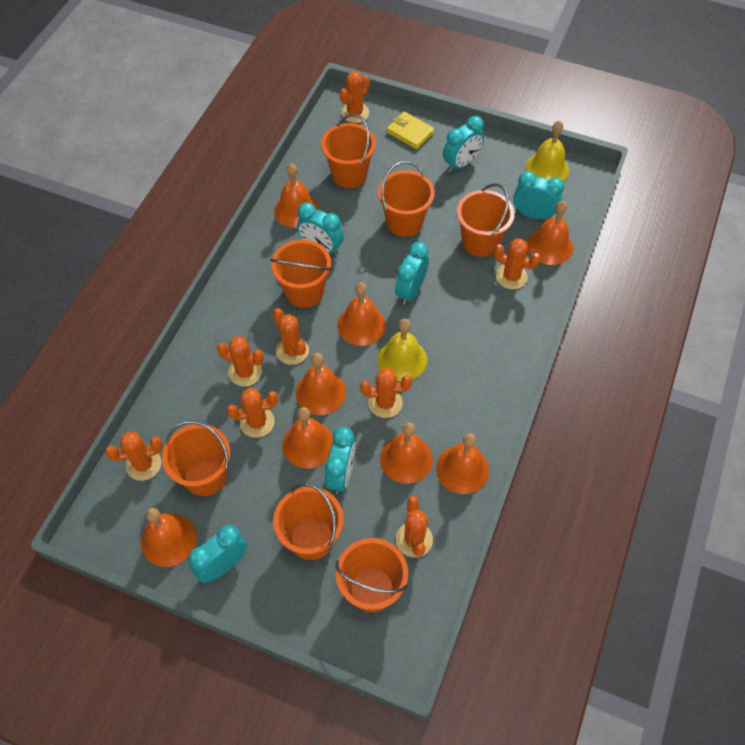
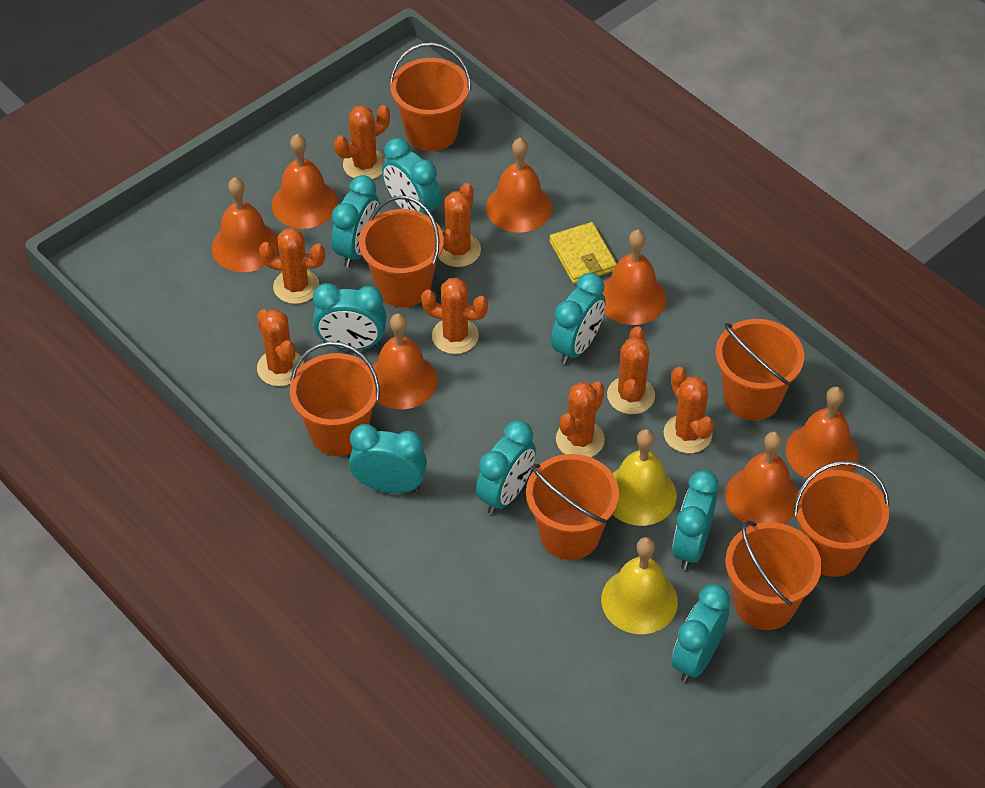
orange bell: [141,508,197,567] [274,163,319,228] [282,407,333,469] [296,353,346,415] [338,283,386,346] [380,423,433,484] [436,433,489,494] [528,201,573,265] = 8 -> [212,177,279,272] [272,134,338,229] [373,313,437,409] [486,138,552,233] [602,230,666,325] [725,432,798,526] [785,387,859,479] = 7
turquoise clock: [188,525,247,583] [297,202,344,255] [325,427,356,494] [395,242,429,305] [443,116,484,172] [513,171,564,219] = 6 -> [313,283,386,350] [331,175,380,267] [349,424,427,493] [382,138,441,215] [476,420,536,514] [551,273,606,364] [672,470,719,570] [672,584,730,682] = 8

